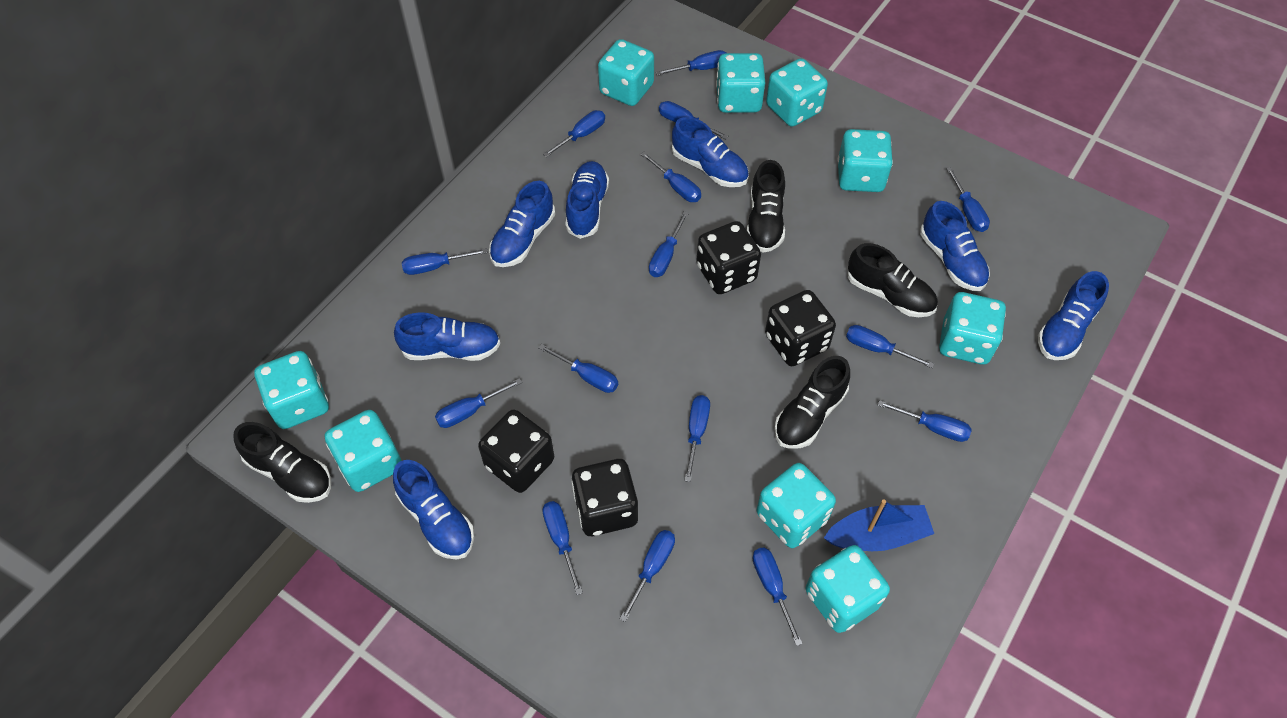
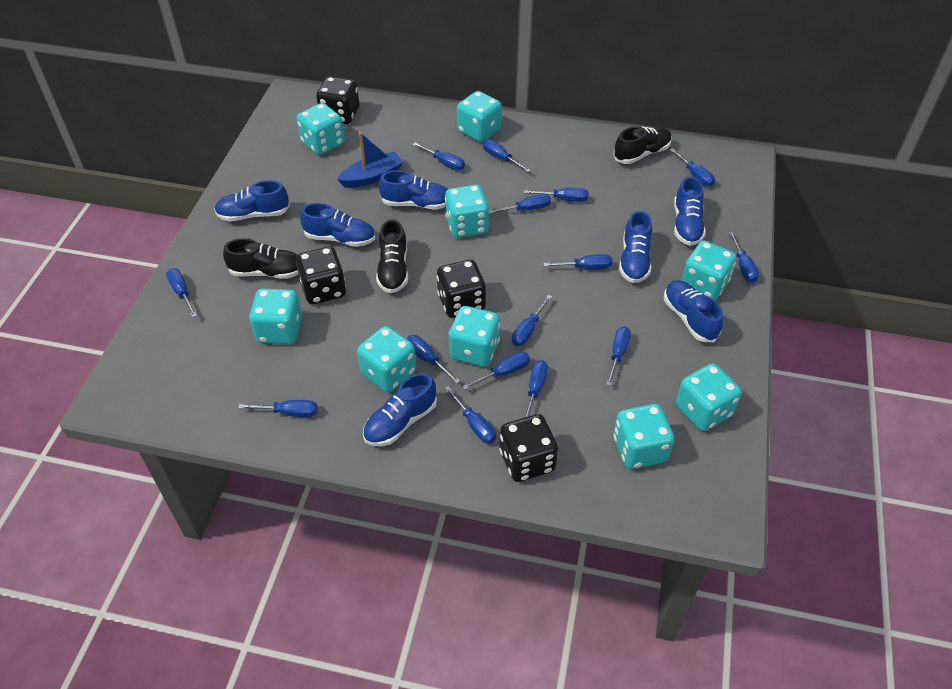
black shoe: [233,422,331,503] [747,160,785,253] [774,356,850,449] [848,243,938,317] = 4 -> [223,238,298,279] [376,219,408,293] [613,126,672,164] = 3

